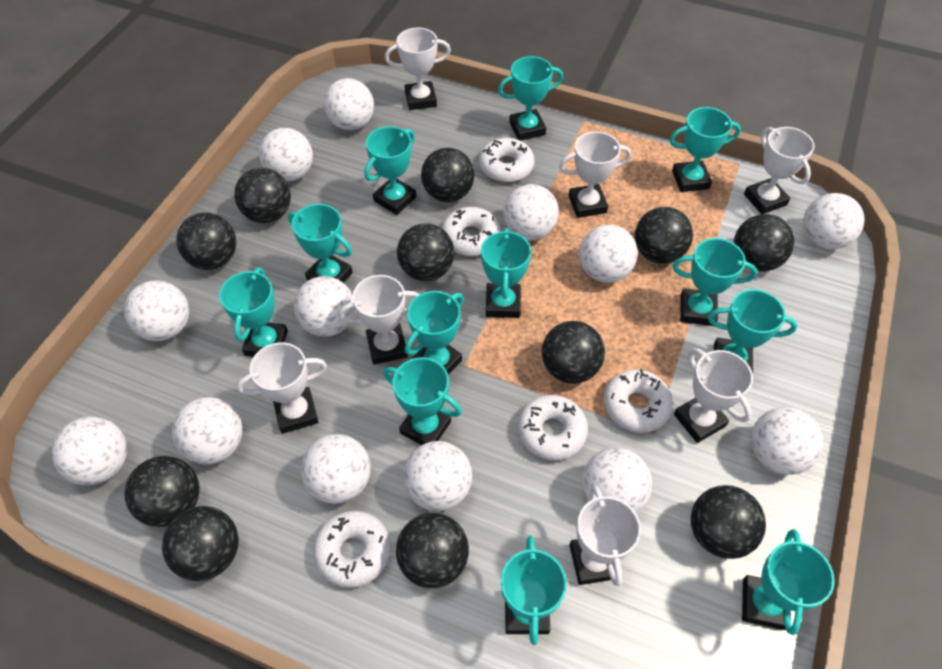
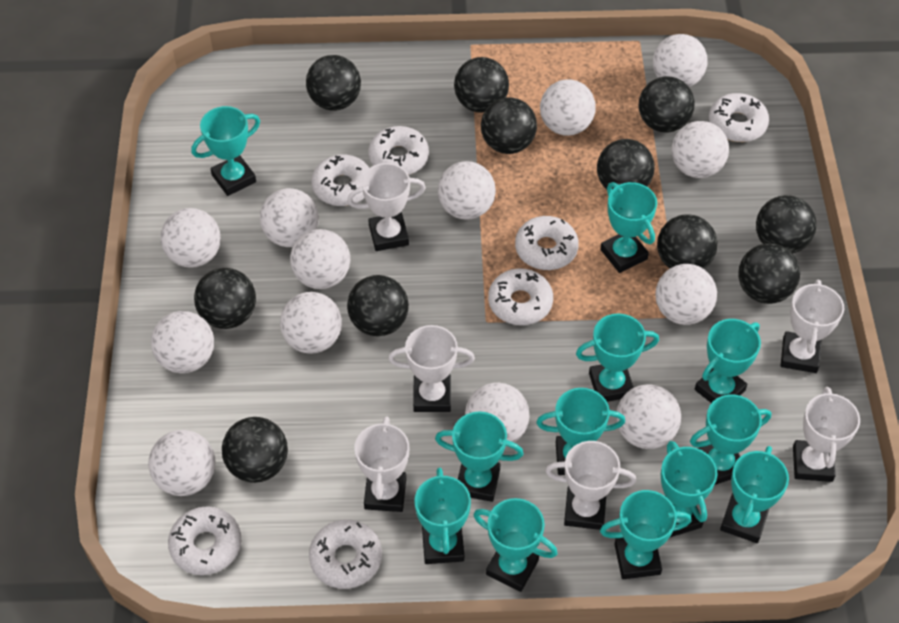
white donut: [313,511,390,588] [442,207,501,256] [479,138,534,182] [518,395,588,460] [603,369,673,433] = 5 -> [168,506,241,575] [309,519,382,589] [311,155,369,206] [368,126,429,175] [488,268,553,325] [515,216,579,270] [709,93,769,142] = 7
white trophy: [236,342,327,434] [338,275,420,365] [385,27,451,110] [559,132,631,218] [569,485,641,586] [674,348,753,443] [744,127,815,214] = 7 -> [347,163,426,251] [354,416,409,512] [388,325,475,412] [545,441,636,530] [781,279,844,373] [793,387,860,482] = 6

